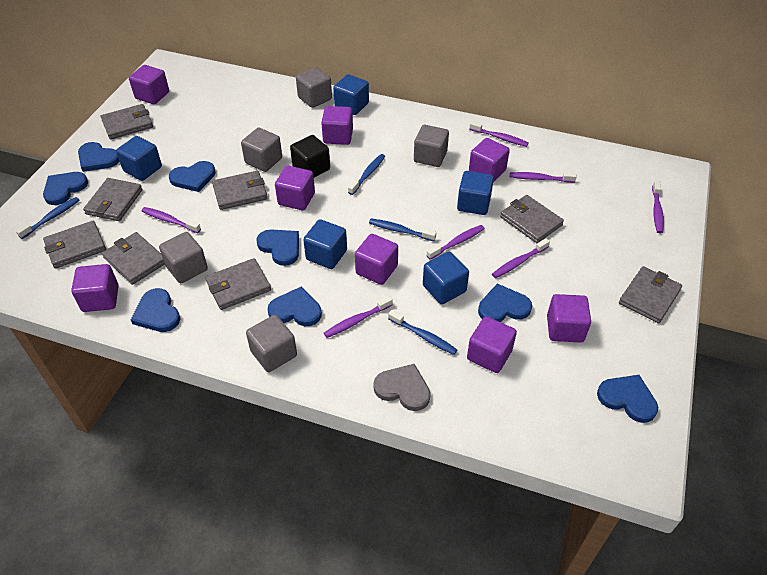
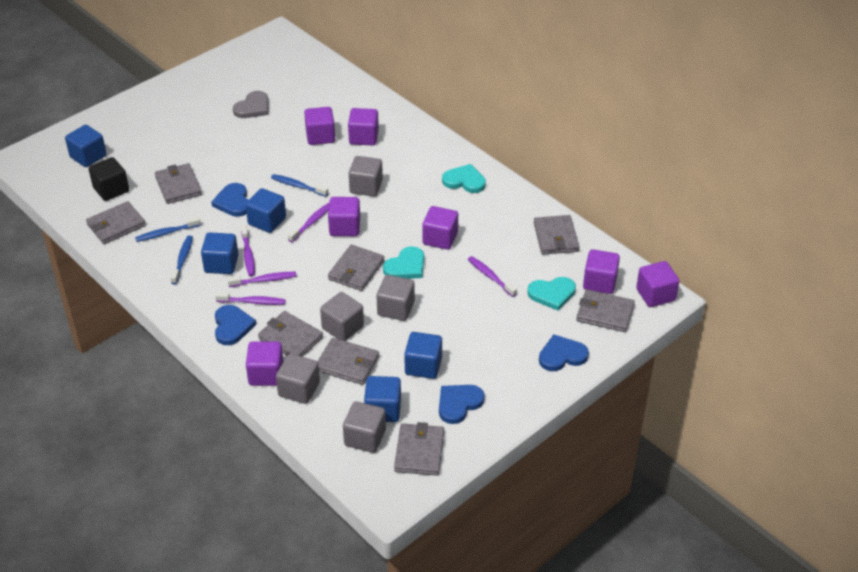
blue heart: [43,172,88,205] [78,142,119,172] [131,288,180,332] [169,161,215,192] [257,229,299,266] [268,287,322,326] [478,284,532,322] [597,375,658,423] = 8 -> [211,183,248,217] [215,305,256,345] [439,385,485,424] [539,335,589,371] = 4
blue toothbrush: [16,197,79,239] [348,154,385,195] [369,219,436,241] [388,310,457,355] = 4 -> [135,217,201,242] [170,235,193,284] [271,174,328,197] = 3
purple cube: [71,264,119,312] [129,65,169,104] [275,166,315,210] [321,106,353,145] [355,234,398,285] [467,316,517,373] [469,138,510,182] [547,294,591,343] = 8 -> [246,342,284,386] [304,107,335,145] [328,197,360,236] [348,108,379,145] [422,206,458,250] [583,249,620,294] [636,261,679,307] = 7
purple toothbrush: [141,207,201,233] [324,296,393,338] [427,225,485,260] [469,121,529,147] [492,238,550,278] [510,172,577,183] [652,181,664,233] = 7 -> [215,292,286,305] [227,272,297,287] [241,225,255,276] [288,203,329,242] [468,256,517,297] = 5
turquoise heart: none = 0 -> [383,246,424,279] [442,164,486,193] [528,277,576,311] = 3

